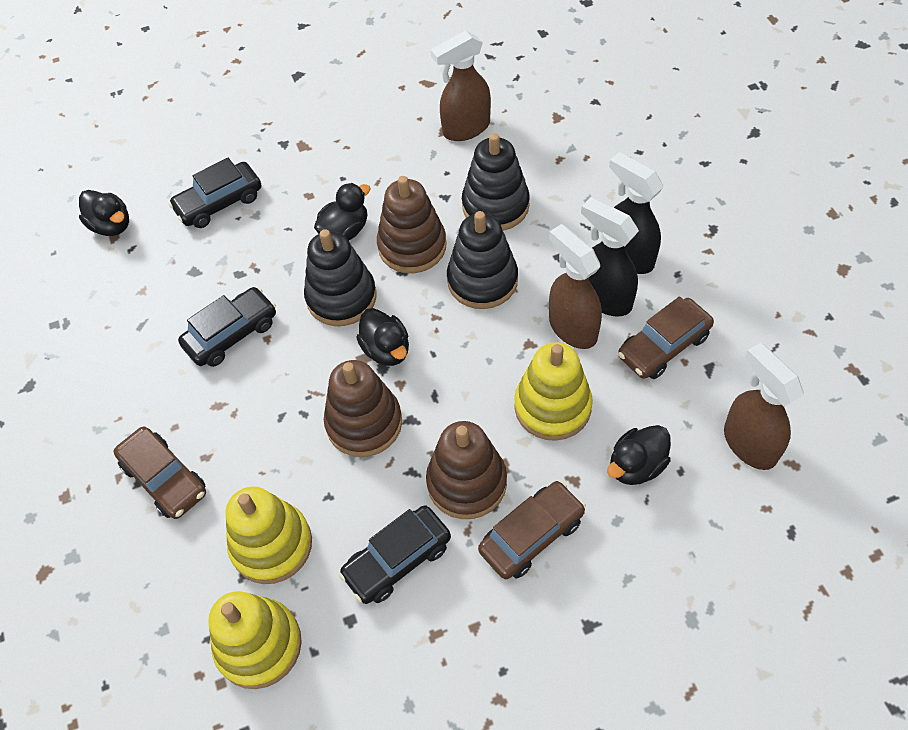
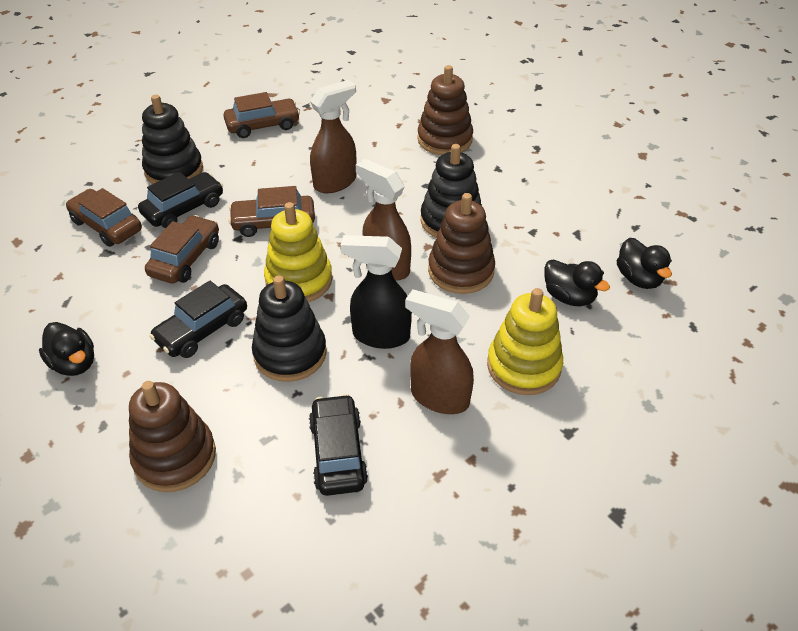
black duck: [79,190,129,236] [314,183,371,241] [356,308,409,366] [607,425,671,485] = 4 -> [39,322,94,376] [544,259,610,306] [617,238,672,289] = 3
black spray bottle: [581,197,639,317] [609,152,663,274] = 2 -> [340,235,412,349] = 1
brown car: [114,426,206,519] [478,481,586,579] [618,297,714,379] = 3 -> [66,188,142,247] [145,215,219,284] [224,92,300,138] [228,186,315,237] = 4
yellow stacking toy: [209,591,302,689] [226,486,312,584] [514,342,593,441] = 3 -> [264,202,333,302] [487,288,563,395] = 2

